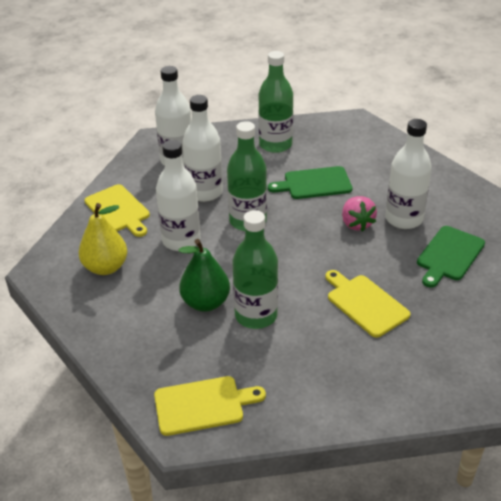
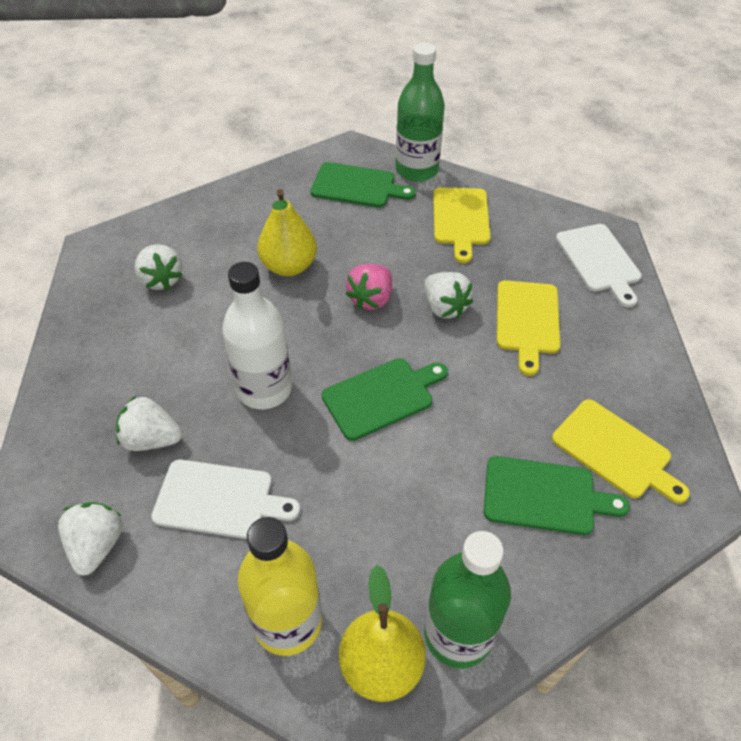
green bottle: [227,121,267,231] [232,210,278,329] [258,51,293,153] = 3 -> [396,43,445,182] [424,531,511,668] = 2
green cutting board: [268,166,352,199] [417,226,485,287] = 2 -> [310,162,416,208] [322,358,448,441] [484,456,630,535] = 3
green pear: [179,239,230,312] = 1 -> none = 0
white bottle: [155,66,192,166] [156,140,201,251] [183,95,223,202] [385,119,432,229] = 4 -> [222,262,292,409] = 1
white cutting board: none = 0 -> [151,459,300,539] [556,224,642,307] = 2
white strawberry: none = 0 -> [58,502,123,576] [116,396,182,451] [135,244,183,290] [425,272,473,318] = 4
yellow bottle: none = 0 -> [237,517,322,656] = 1
yellow pear: [78,203,127,275] = 1 -> [257,189,317,276] [339,565,426,702] = 2

